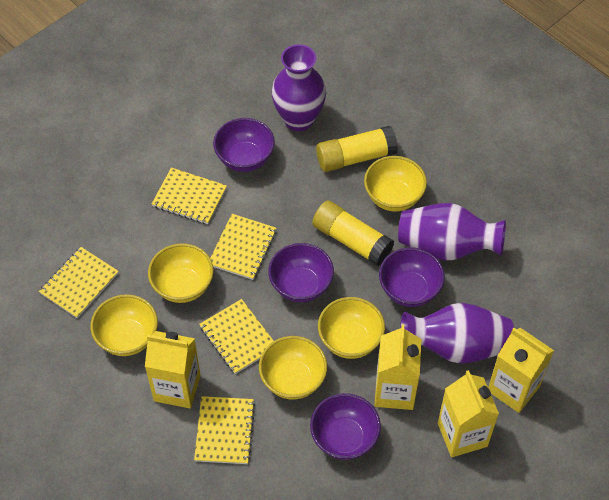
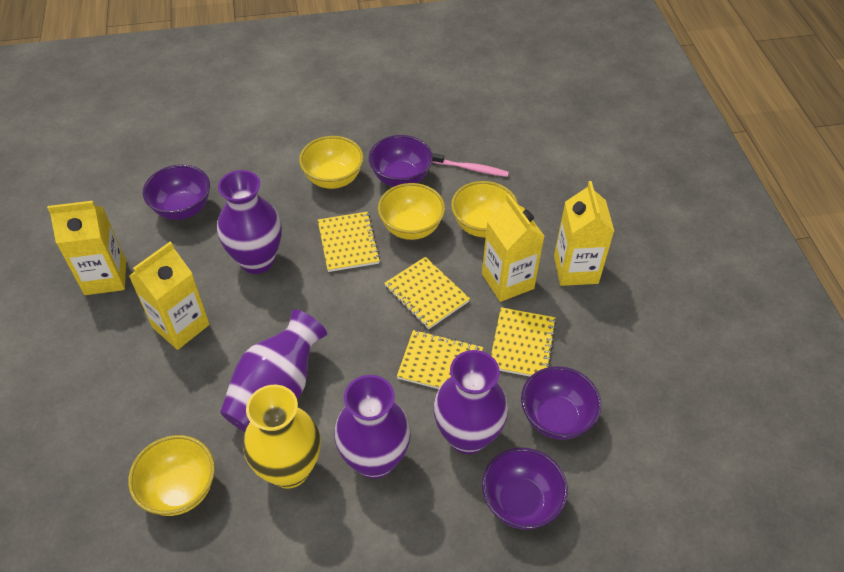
pink toothbrush: none = 0 -> [432,153,509,177] = 1
purple vase: [272,44,326,131] [398,203,506,261] [400,303,514,364] = 3 -> [217,170,282,274] [220,309,327,432] [334,375,411,479] [433,350,508,454] = 4
yellow bowl: [90,294,158,356] [148,243,213,303] [259,336,327,400] [318,297,385,359] [364,156,427,212] = 5 -> [128,435,215,516] [299,136,364,189] [378,183,445,240] [451,181,518,237] = 4
yellow glue stick: [312,200,394,266] [316,126,398,172] = 2 -> none = 0
yellow notebook: [39,247,119,318] [152,167,227,224] [194,396,255,464] [199,299,274,374] [210,214,277,280] = 5 -> [318,212,381,272] [384,257,470,329] [397,330,483,389] [491,307,556,377] = 4
yellow vase: none = 0 -> [243,385,321,489] = 1

